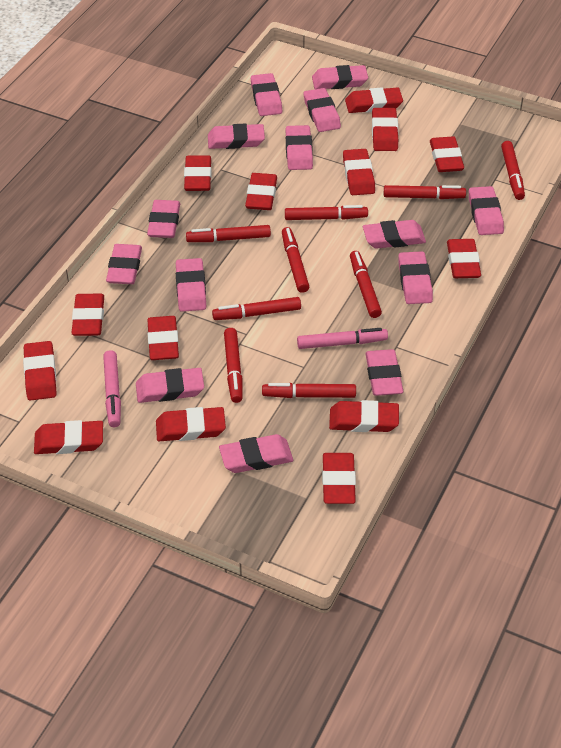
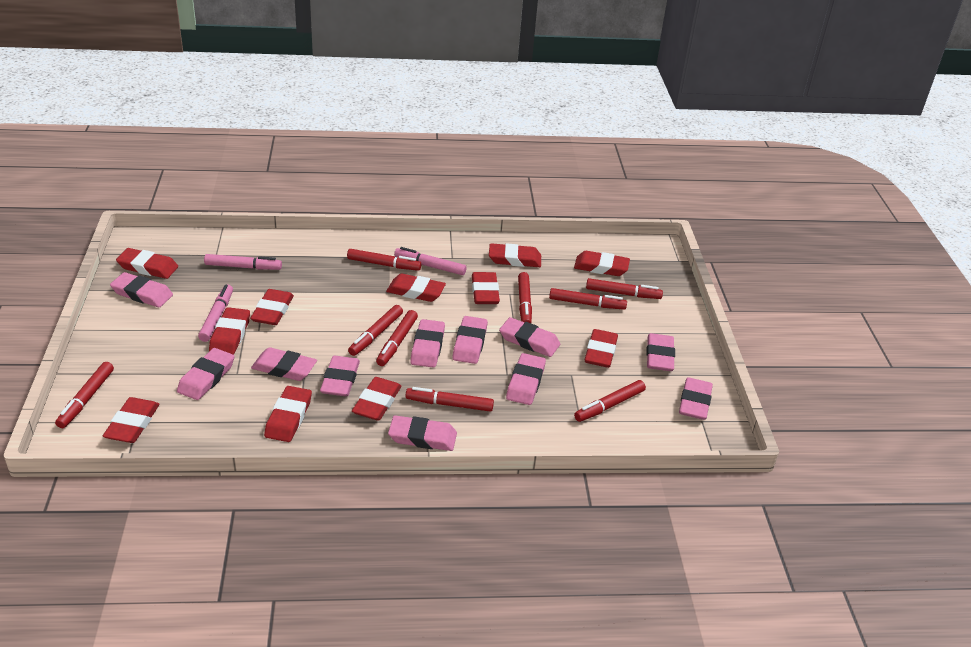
pink eraser: [106,244,142,284] [136,368,204,403] [147,200,180,238] [176,258,206,312] [208,124,265,149] [219,434,293,473] [251,73,282,116] [286,125,313,170] [304,88,341,132] [312,65,368,89] [363,220,426,249] [365,349,403,396] [398,251,433,304] [469,186,504,235] = 14 -> [110,272,173,307] [177,348,234,400] [251,347,317,381] [320,356,360,396] [388,415,457,451] [410,319,445,368] [452,316,488,364] [499,317,560,357] [506,353,546,405] [646,333,675,371] [679,377,713,420] = 11
pink marker: [103,350,121,427] [297,328,388,349] = 2 -> [198,285,233,342] [204,254,282,270] [394,247,466,275] = 3
red eraser: [23,341,56,401] [34,420,103,454] [71,294,104,336] [147,316,179,360] [156,407,226,441] [184,155,212,191] [245,173,277,210] [322,453,356,504] [329,400,399,432] [343,149,375,195] [345,87,403,113] [372,108,398,151] [430,136,464,172] [447,239,481,278] = 14 -> [103,397,159,443] [116,248,178,279] [209,307,250,355] [250,289,294,325] [264,386,312,442] [352,377,401,421] [386,273,446,302] [472,272,500,304] [489,243,541,267] [574,251,630,276] [585,329,618,368] = 11

